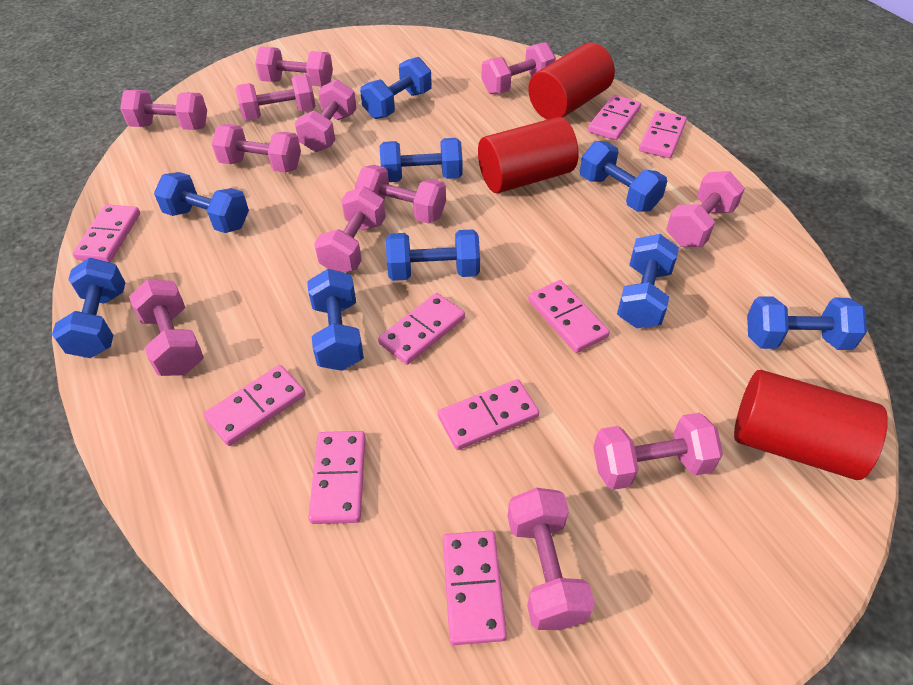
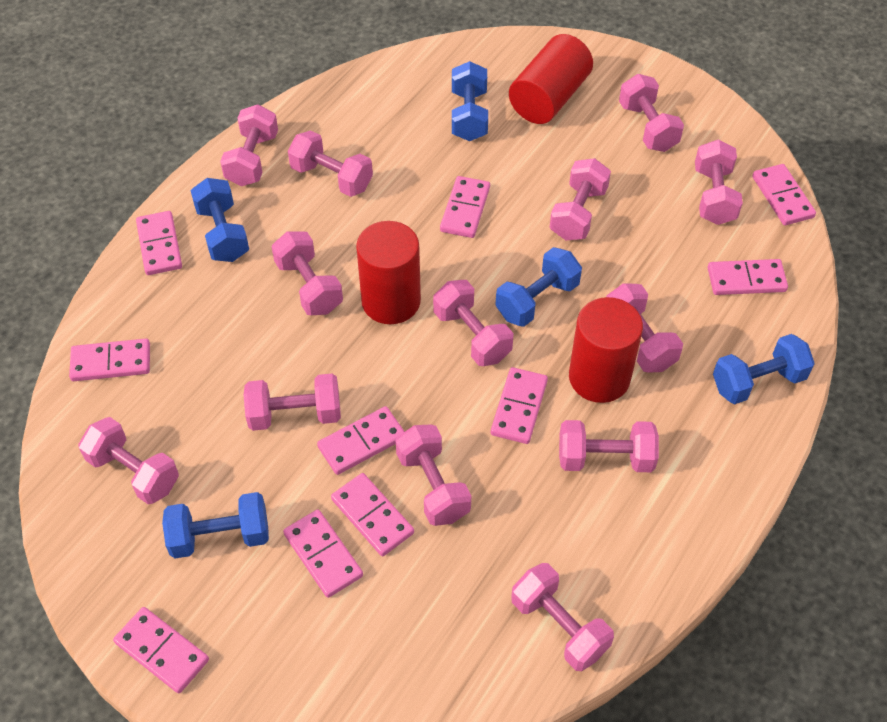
blue dumbbell: [52,258,126,358] [154,172,249,233] [307,269,364,371] [360,57,432,119] [380,138,463,182] [386,229,480,281] [580,141,667,212] [617,234,679,328] [747,296,867,350] = 9 -> [162,492,269,558] [190,178,249,262] [452,61,488,141] [495,247,582,327] [713,334,815,404] = 5
pink domino: [73,204,140,262] [204,365,306,446] [308,431,366,524] [378,293,465,365] [438,379,539,450] [443,531,507,645] [528,280,610,353] [588,95,641,140] [639,110,687,158] = 9 -> [69,339,150,381] [113,607,209,693] [136,211,182,275] [283,509,363,598] [317,406,405,475] [331,473,414,556] [440,176,490,238] [491,367,548,444] [707,259,788,295] [752,164,816,225] = 10
pink dumbbell: [120,90,207,130] [129,279,204,376] [212,124,301,173] [235,74,316,121] [255,46,333,87] [295,80,357,152] [314,187,386,273] [355,165,446,224] [481,42,556,94] [507,488,595,630] [593,413,723,490] [666,171,745,247] = 12 -> [78,417,179,504] [220,104,278,186] [244,374,341,431] [272,231,343,315] [288,130,373,197] [396,424,471,526] [433,280,513,366] [511,563,614,671] [550,158,611,240] [559,420,659,472] [606,283,683,373] [619,74,684,152] [695,140,743,225] = 13

